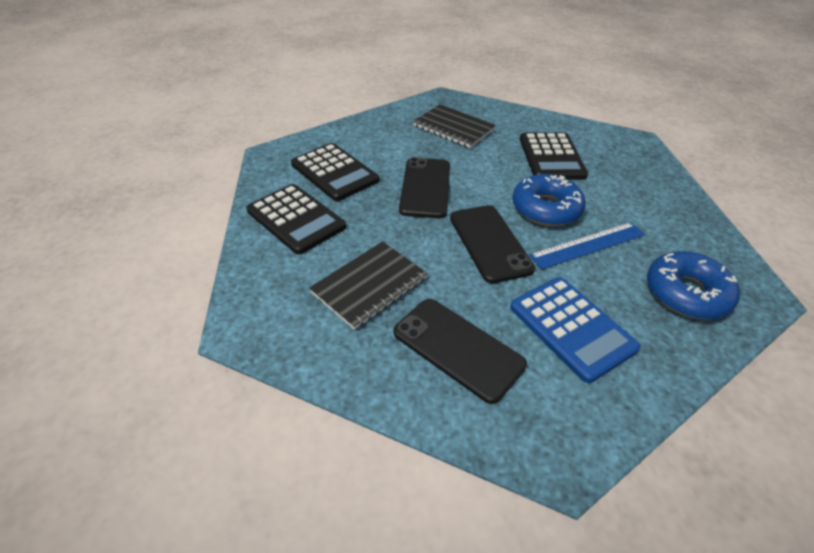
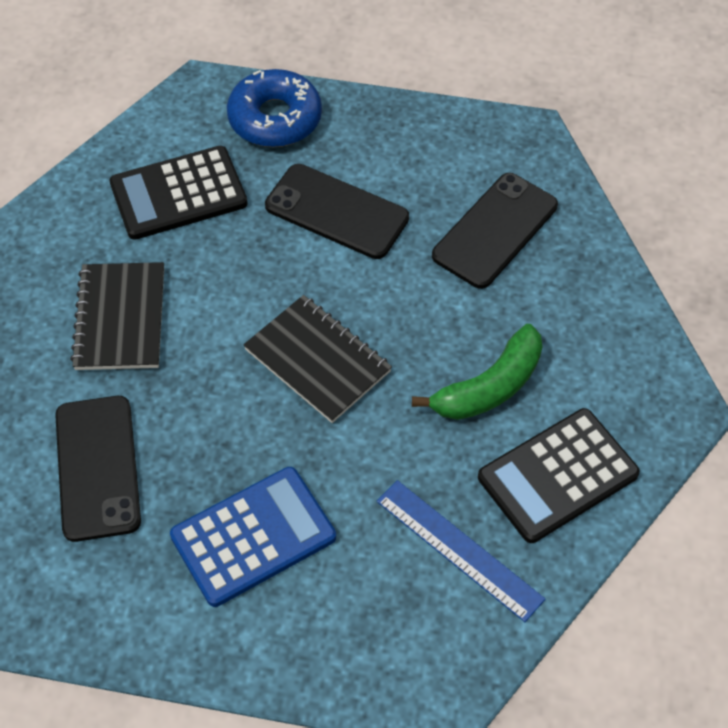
black calculator: [246,184,346,255] [291,143,379,201] [520,132,588,180] = 3 -> [109,146,248,240] [478,408,640,543] = 2
blue donut: [512,174,586,226] [647,251,740,319] = 2 -> [227,69,322,147] = 1
green banana: none = 0 -> [412,324,542,420] = 1

